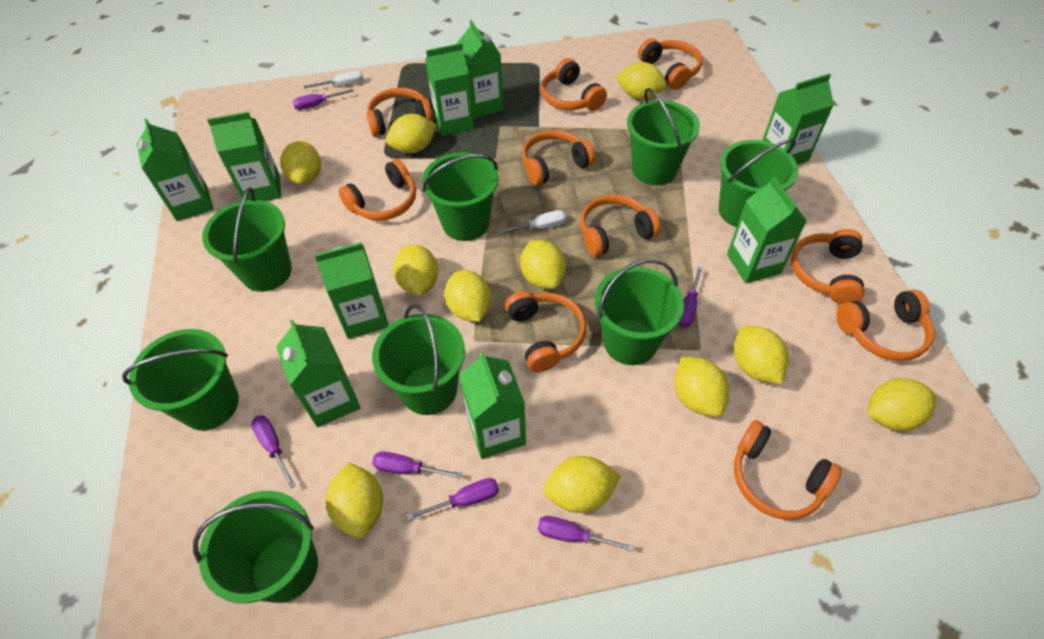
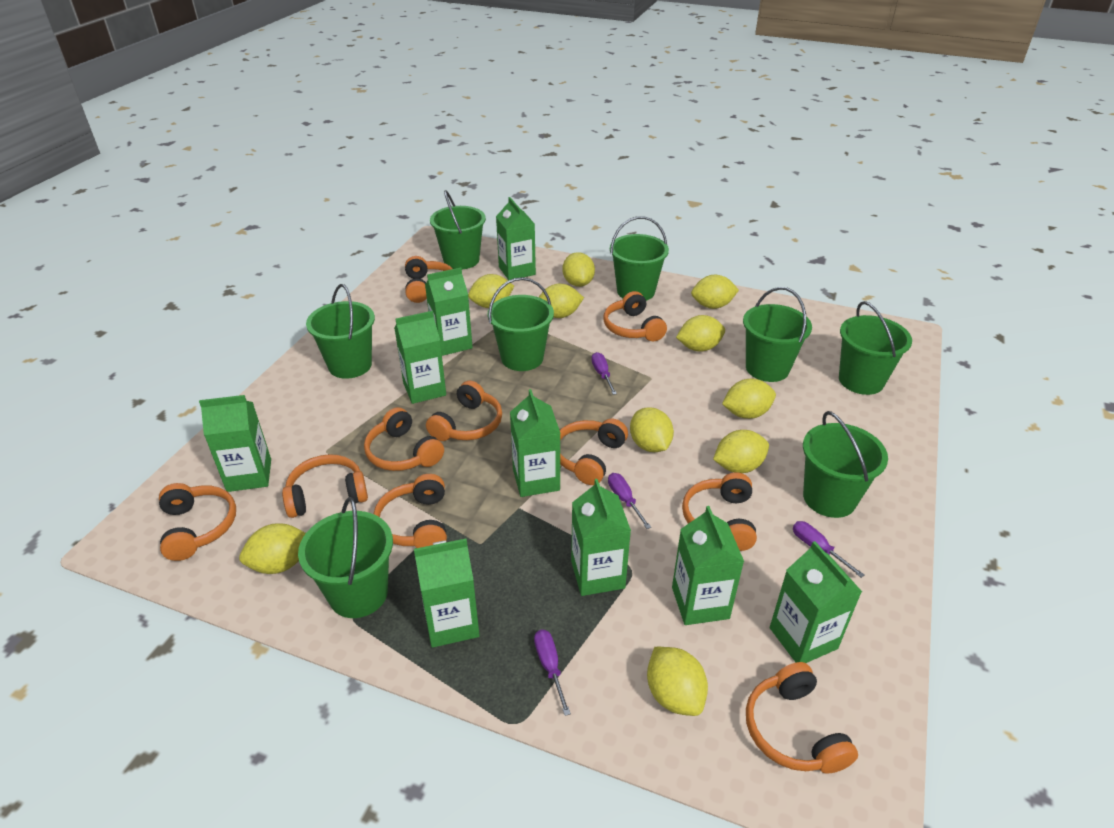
purple screwdriver: [251,415,296,489] [293,89,353,110] [372,452,462,479] [407,478,499,520] [538,516,634,552] [678,266,703,328] = 6 -> [534,630,571,716] [592,352,617,395] [608,473,651,529] [793,521,864,578] = 4
white screwdriver: [304,71,363,88] [497,210,566,235] = 2 -> none = 0
yellow lemon: [280,141,321,185] [326,462,383,538] [386,114,437,153] [393,245,438,296] [445,270,491,322] [520,240,566,289] [543,456,621,513] [616,62,667,100] [674,356,729,417] [734,326,789,384] [867,378,936,431] = 11 -> [239,523,306,574] [468,274,514,308] [539,284,584,318] [563,252,595,287] [630,407,674,452] [647,647,708,716] [676,315,725,352] [691,275,739,309] [713,430,769,473] [722,379,776,419] = 10

